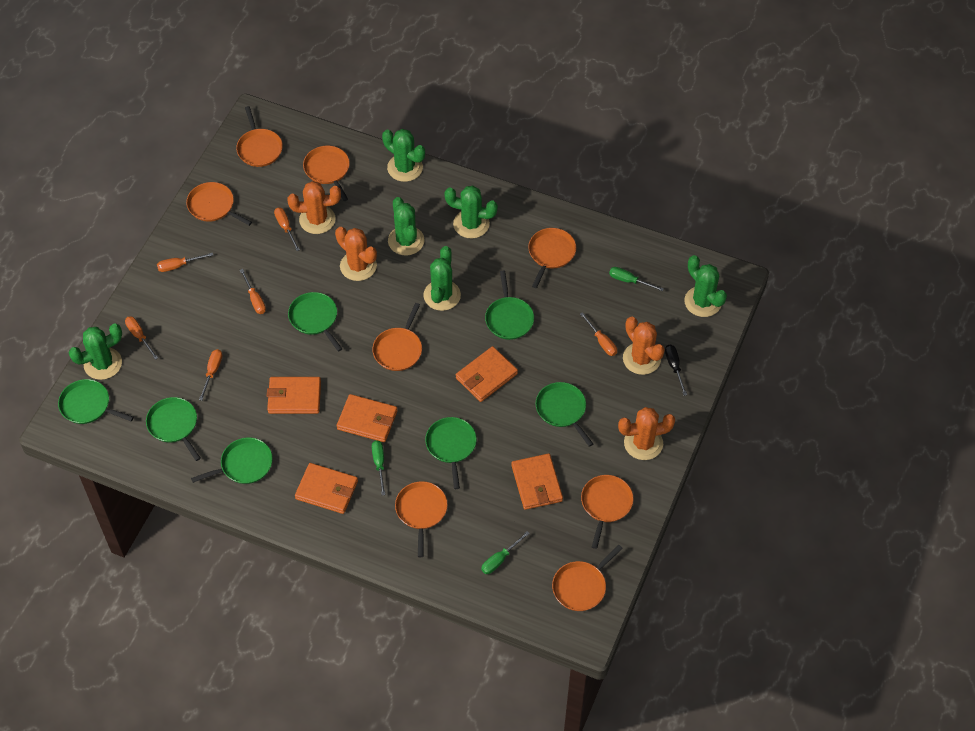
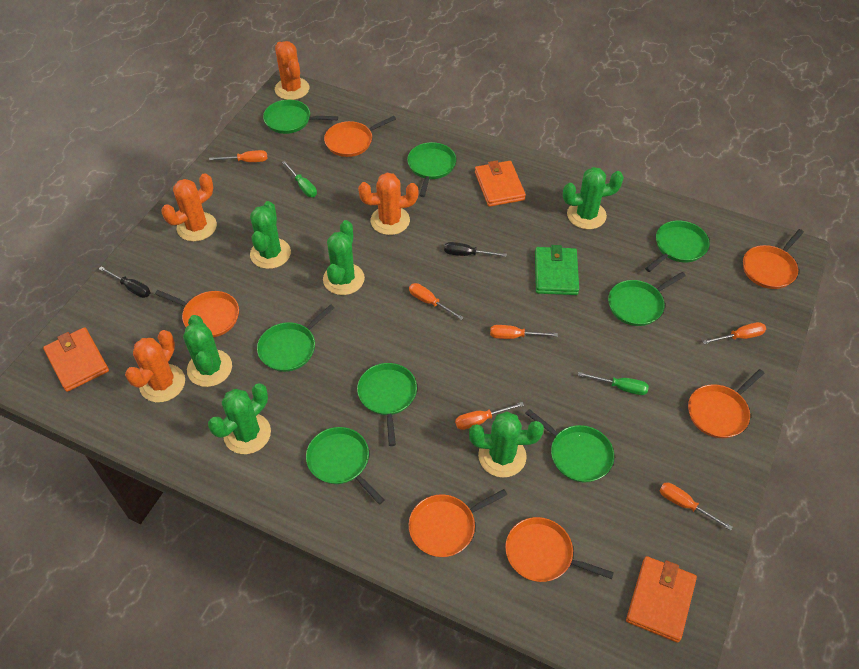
black screwdriver: [665,345,687,396] = 1 -> [99,266,150,298] [444,242,507,257] = 2
green pan: [58,379,134,424] [146,397,201,461] [191,438,273,484] [288,292,342,352] [425,417,477,489] [485,271,534,340] [536,382,593,447] = 7 -> [257,304,334,372] [263,100,338,134] [306,427,384,504] [357,363,417,446] [407,142,456,197] [525,409,614,482] [608,272,686,326] [645,221,709,272] = 8
green screwdriver: [372,440,385,495] [481,531,530,574] [609,267,664,291] = 3 -> [282,161,317,197] [578,372,649,395] = 2
green wallet: none = 0 -> [535,245,579,295] = 1
orange pan: [186,182,252,226] [236,106,283,167] [303,146,350,201] [372,303,422,371] [395,481,448,557] [528,228,576,288] [552,545,623,611] [581,475,634,549] = 8 -> [155,290,239,337] [324,116,396,157] [409,489,507,557] [505,517,614,582] [688,369,764,438] [743,229,804,289] = 6
orange wallet: [267,377,321,414] [295,463,358,514] [337,394,398,442] [456,346,518,402] [512,454,563,510] = 5 -> [43,327,109,392] [475,160,526,207] [626,556,697,643] = 3

